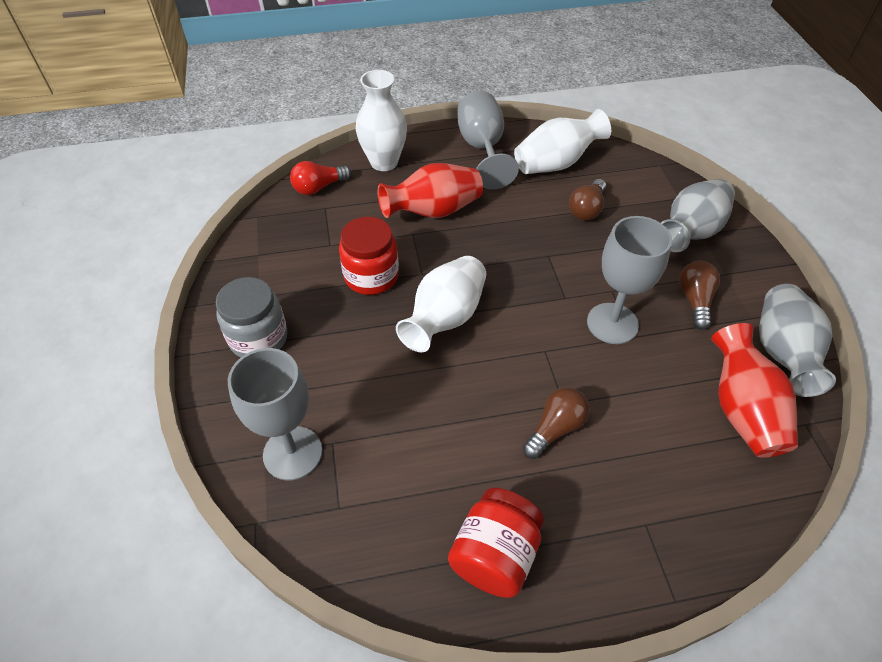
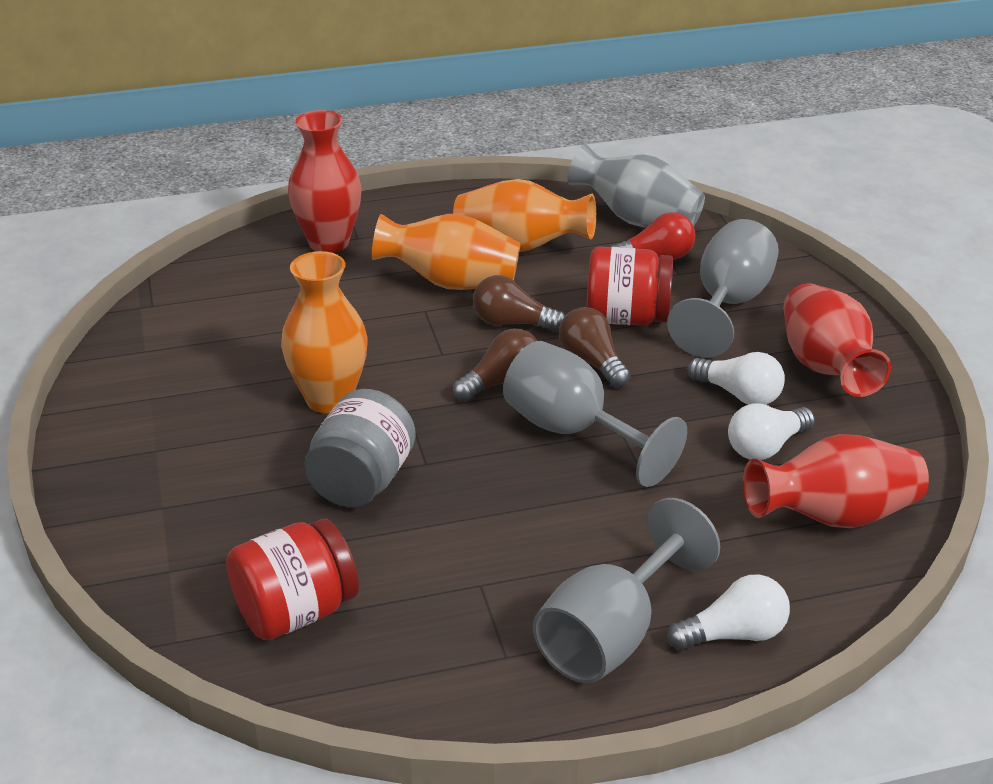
grey vase: [661,179,735,252] [759,284,836,397] = 2 -> [568,144,705,227] = 1
orange vase: none = 0 -> [281,251,368,413] [372,214,520,290] [453,179,596,252] = 3
red vase: [378,163,483,218] [711,323,798,458] = 2 -> [288,110,361,253] [743,434,929,528] [783,283,891,397] = 3
white light bulb: none = 0 -> [667,575,790,650] [687,352,785,405] [728,403,815,460] = 3
white vase: [356,70,407,171] [396,256,486,352] [514,109,611,174] = 3 -> none = 0

